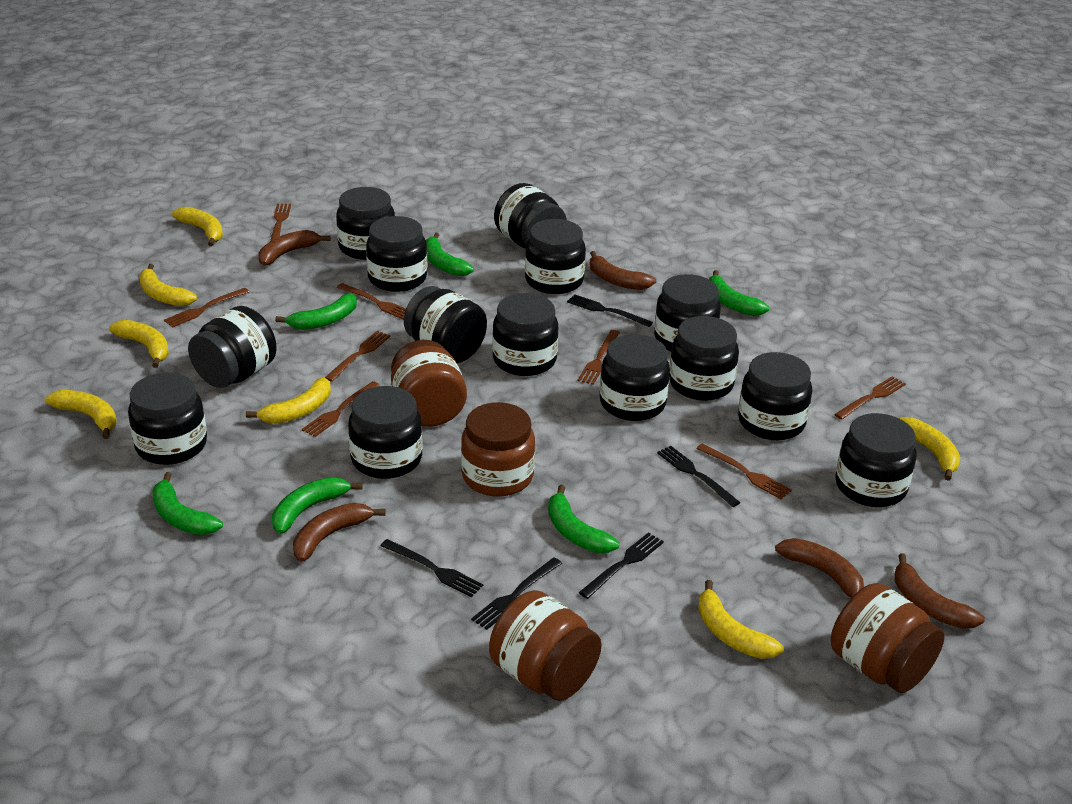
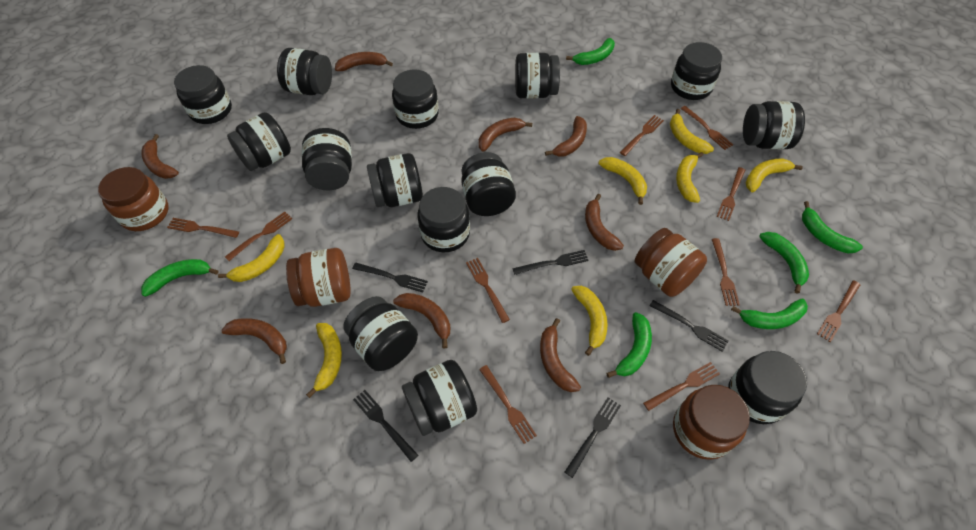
brown banana: [259,230,331,266] [293,503,386,562] [590,251,656,290] [775,538,864,598] [895,553,985,629] = 5 -> [142,134,179,179] [221,318,287,364] [335,52,393,71] [393,293,450,348] [479,118,532,152] [540,318,581,392] [545,116,587,157] [585,194,624,251] = 8
brown fork: [164,288,249,327] [270,204,291,242] [302,381,380,437] [325,331,391,382] [336,283,406,320] [577,330,620,385] [696,443,792,499] [834,376,906,420] = 8 -> [167,218,239,238] [225,212,292,261] [466,258,510,323] [479,365,537,444] [620,115,664,156] [643,362,720,411] [681,106,733,150] [712,238,740,306] [717,167,745,221] [817,280,860,342] = 10

